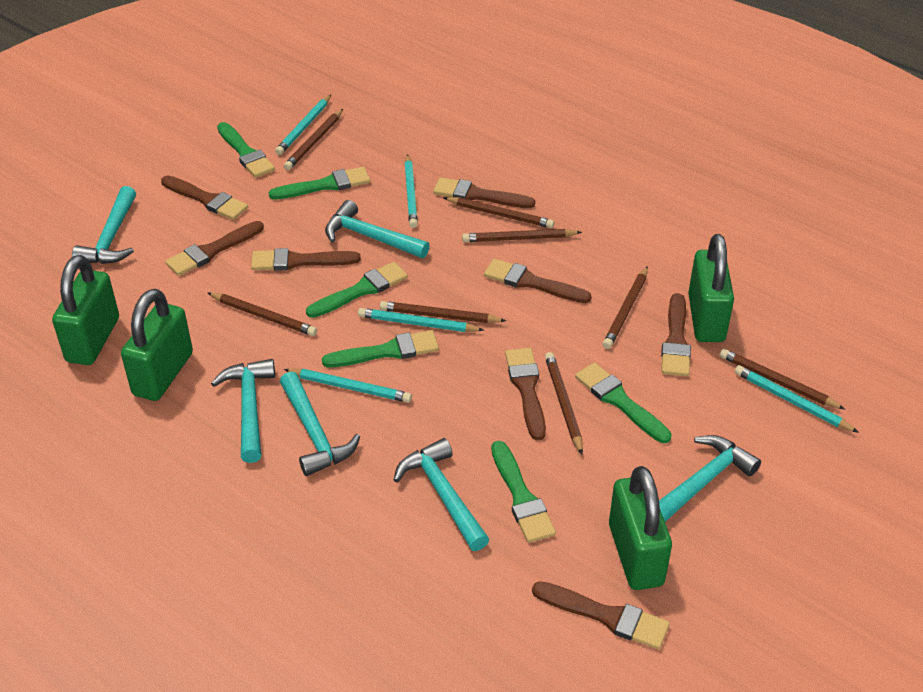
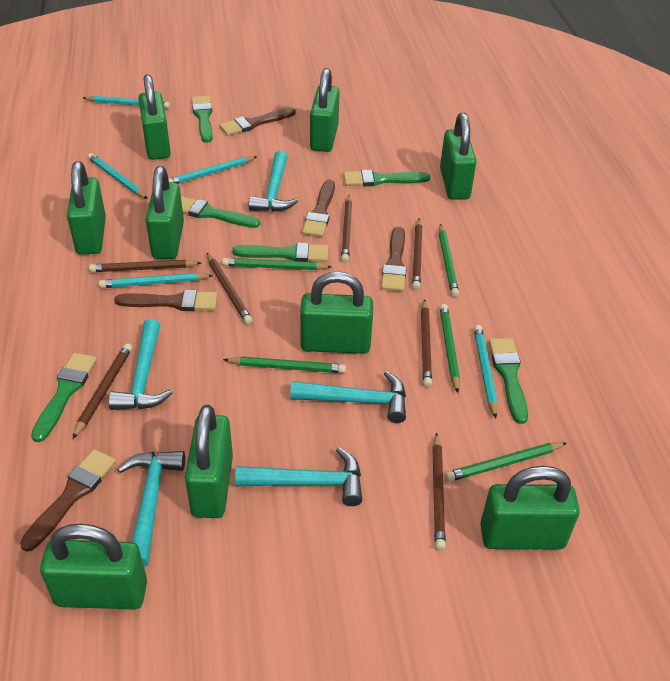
brown brush: [161,175,248,220] [165,221,264,276] [251,248,361,271] [433,177,535,208] [484,259,592,303] [505,348,546,440] [532,581,670,649] [661,293,691,376] = 8 -> [20,449,116,552] [114,290,218,311] [219,108,296,136] [302,180,335,237] [381,227,407,292] = 5
brown pencil: [208,293,317,336] [284,109,343,170] [380,301,506,323] [443,197,554,228] [462,229,582,242] [545,352,583,454] [603,266,648,349] [720,349,845,409] = 8 -> [73,343,132,439] [89,260,201,272] [207,253,253,324] [341,195,352,262] [412,218,423,290] [421,299,432,387] [432,433,446,551] = 7
green padlock: [52,255,119,365] [121,289,193,401] [609,466,672,590] [688,234,734,342] = 4 -> [40,524,147,609] [67,161,106,255] [138,74,171,160] [146,166,184,259] [185,405,233,518] [300,271,373,354] [310,68,340,152] [440,113,477,200] [480,466,580,549] = 9
green pencil: none = 0 -> [222,258,332,270] [223,356,346,373] [439,224,459,297] [440,304,460,393] [445,442,567,482] = 5
turquoise hammer: [72,186,136,264] [211,359,275,463] [280,372,360,476] [325,200,430,258] [394,438,490,551] [659,435,761,522] = 6 -> [109,319,173,410] [117,451,185,567] [235,447,362,506] [249,151,298,212] [290,371,406,423] = 5

